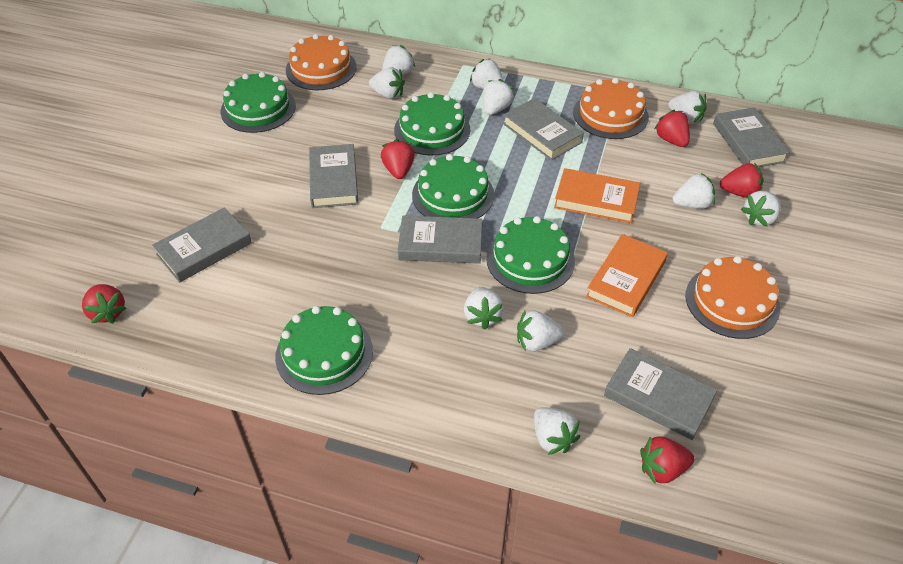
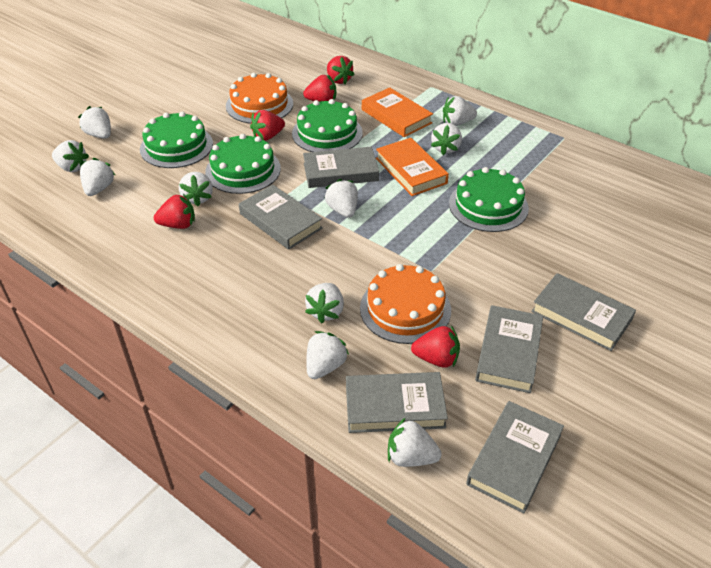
green cake: [220,72,296,133] [275,306,373,395] [394,92,470,156] [412,154,494,218] [486,216,575,294] = 5 -> [140,111,213,168] [205,134,281,194] [292,99,363,152] [449,167,529,232] = 4
orange cake: [286,34,357,90] [573,78,649,139] [686,256,780,339] = 3 -> [226,73,293,124] [360,264,451,344] = 2

